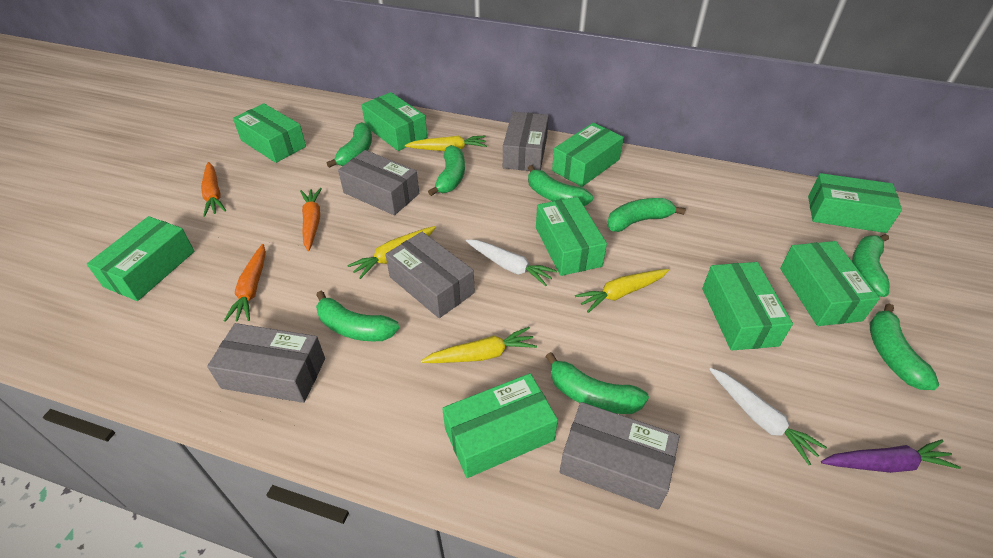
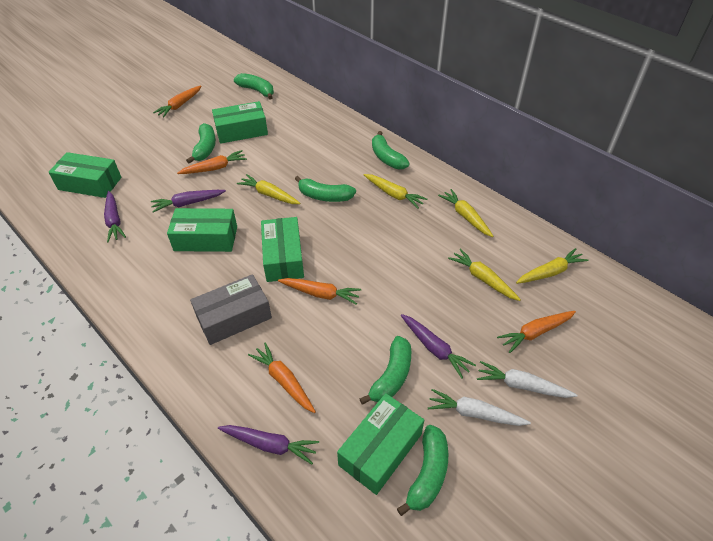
green banana: [316,291,399,341] [327,122,372,168] [428,145,465,196] [528,165,593,206] [545,352,649,414] [607,198,686,232] [852,234,889,297] [870,304,939,390] = 8 -> [186,123,216,164] [234,73,274,99] [295,176,356,202] [359,336,411,405] [372,131,410,169] [397,425,448,516] = 6
green box: [87,216,194,301] [233,103,306,163] [361,92,427,151] [442,373,558,478] [536,197,607,276] [552,123,624,187] [702,262,793,350] [780,241,880,326] [808,173,902,233] = 9 -> [48,152,122,198] [167,208,237,252] [212,101,268,144] [261,217,304,282] [337,393,424,495] = 5
grey box: [207,323,325,403] [338,150,419,215] [385,232,475,318] [503,112,549,171] [560,402,680,510] = 5 -> [190,274,272,345] = 1
orange carrot: [201,162,226,217] [224,244,266,322] [300,188,322,251] = 3 -> [153,86,201,117] [177,150,247,174] [248,342,316,413] [278,278,361,305] [497,311,576,353] = 5
purple carrot: [821,440,961,473] = 1 -> [104,191,126,242] [151,190,226,213] [218,425,319,465] [401,314,476,379] = 4
yellow carrot: [347,226,436,279] [405,136,487,151] [421,327,537,363] [575,269,669,313] = 4 -> [237,174,300,204] [364,174,427,209] [438,189,493,237] [448,249,521,301] [516,248,589,284] = 5

